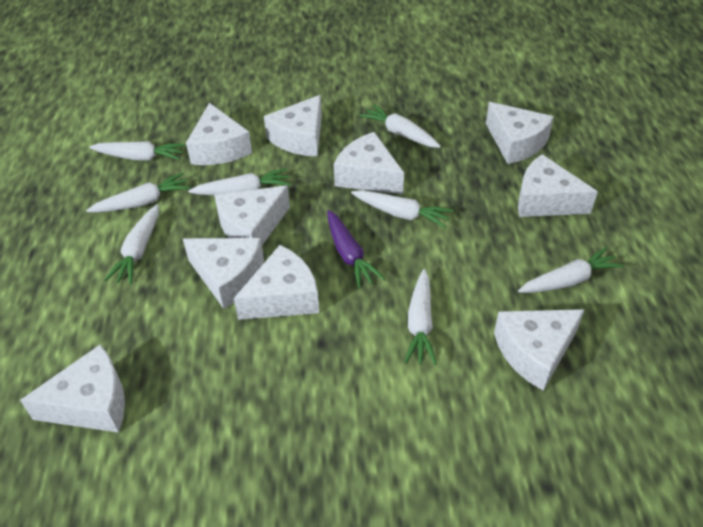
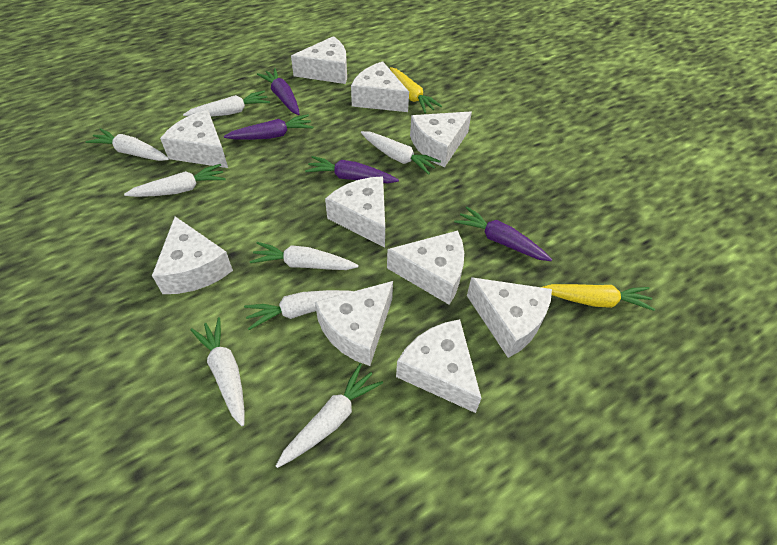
purple carrot: [327,210,385,289] = 1 -> [224,114,313,140] [257,68,300,115] [305,156,399,183] [454,206,552,261] = 4
yellow carrot: none = 0 -> [390,67,442,113] [541,284,655,311] = 2

